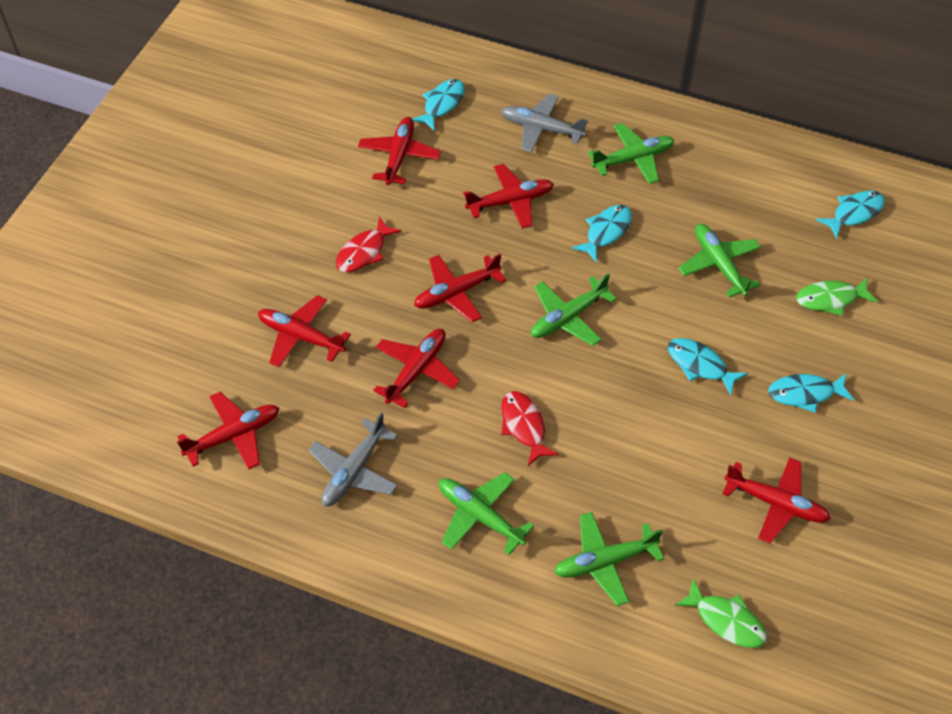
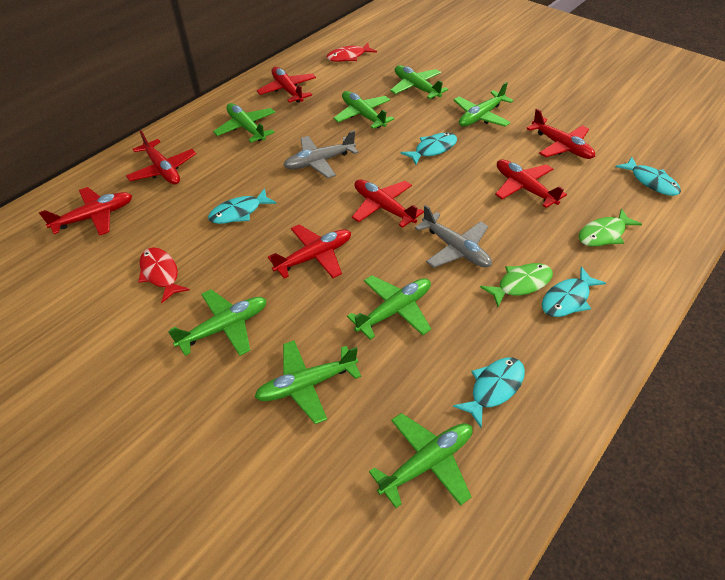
green plane: [439,472,534,555] [531,273,617,346] [554,512,664,606] [588,123,674,184] [678,224,761,297] = 5 -> [168,289,267,356] [213,103,276,143] [255,340,361,424] [333,91,394,129] [347,275,431,340] [369,413,473,508] [390,65,448,99] [454,82,514,127] = 8

